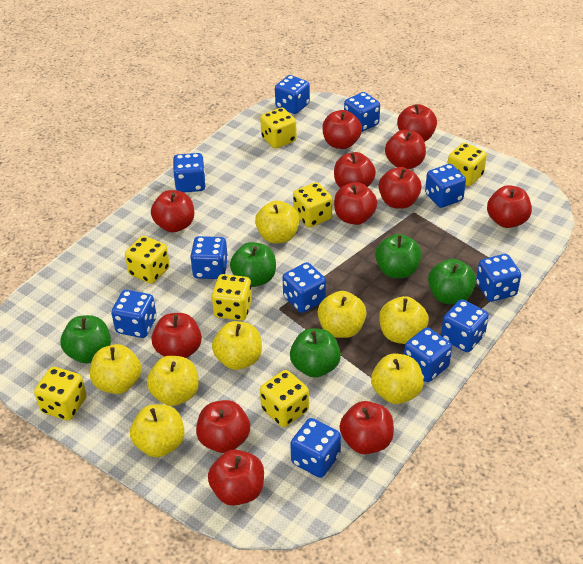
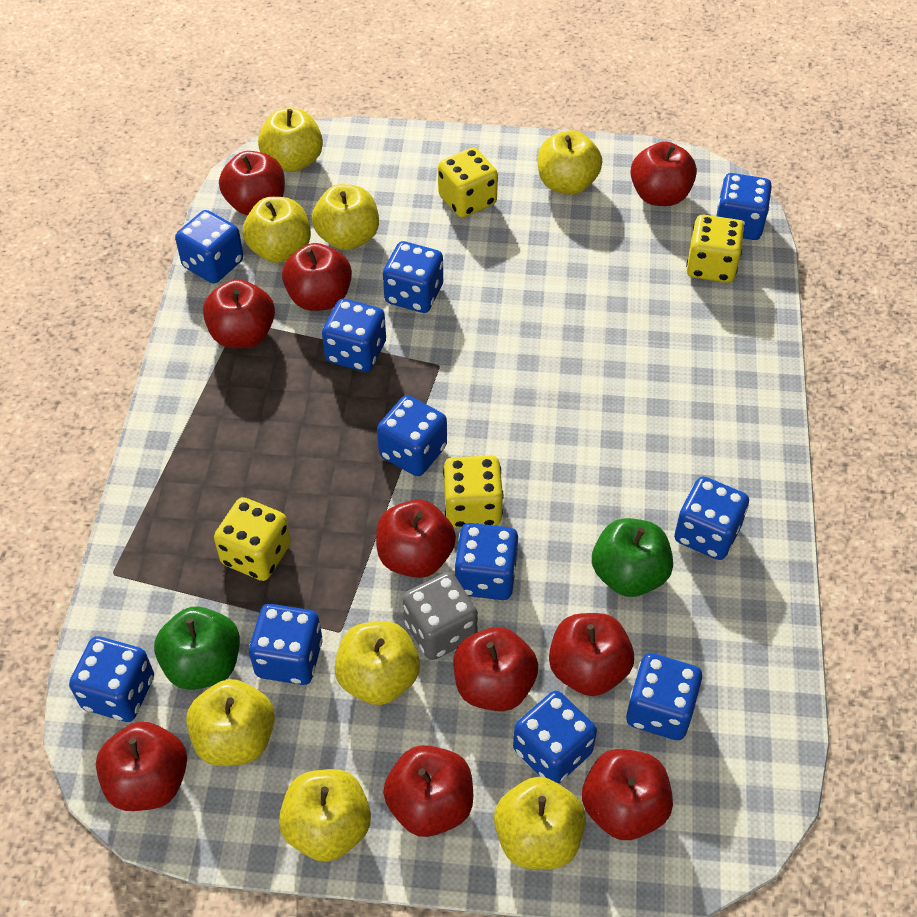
green apple: [60,315,111,363] [230,242,276,287] [290,329,341,378] [375,234,422,278] [428,259,476,305] = 5 -> [154,606,240,690] [592,518,673,597] = 2
grey dice: none = 0 -> [402,572,478,660] = 1
red apple: [151,190,194,232] [151,313,202,358] [196,400,250,453] [208,449,264,506] [322,110,362,149] [334,152,376,188] [334,182,377,225] [340,401,394,454] [379,167,422,209] [385,130,426,169] [397,104,437,142] [487,185,532,228] = 12 -> [96,722,187,811] [203,279,275,348] [219,151,285,216] [282,243,352,311] [376,500,456,578] [383,745,473,837] [453,627,538,711] [549,613,634,696] [582,749,673,840] [630,142,697,206] = 10
yellow dice: [34,367,87,420] [125,236,170,284] [212,274,252,321] [260,108,297,148] [260,370,309,427] [293,182,332,228] [448,143,487,186] = 7 -> [214,497,291,581] [438,147,498,218] [443,455,504,528] [686,215,744,283] = 4

